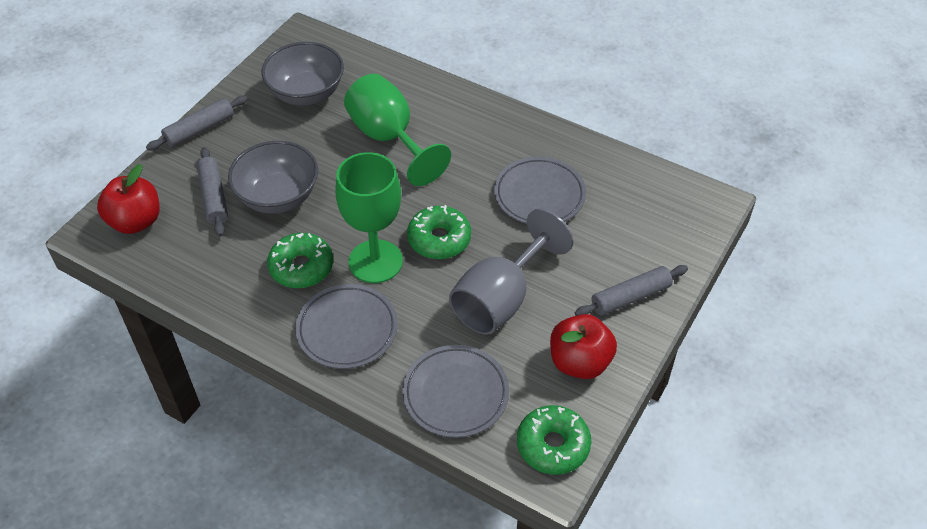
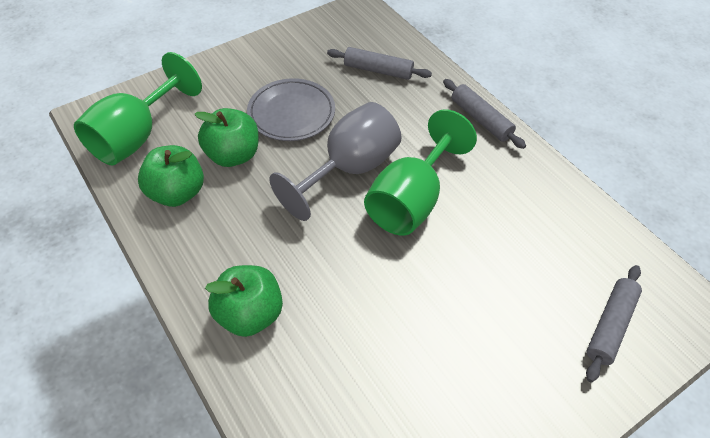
green apple: none = 0 -> [138,145,204,207] [195,108,259,167] [205,265,283,337] = 3
green donut: [267,233,333,288] [407,205,471,259] [517,405,592,475] = 3 -> none = 0
grey bowl: [228,141,318,214] [262,42,344,106] = 2 -> none = 0
grey plate: [295,284,398,369] [402,345,509,438] [494,157,586,224] = 3 -> [247,78,335,141] = 1
red apple: [97,164,159,234] [550,314,617,379] = 2 -> none = 0

